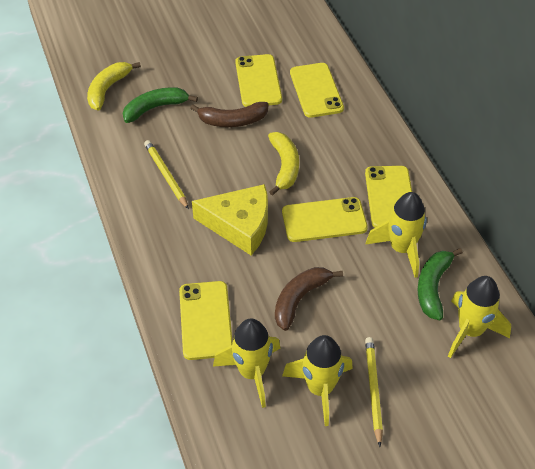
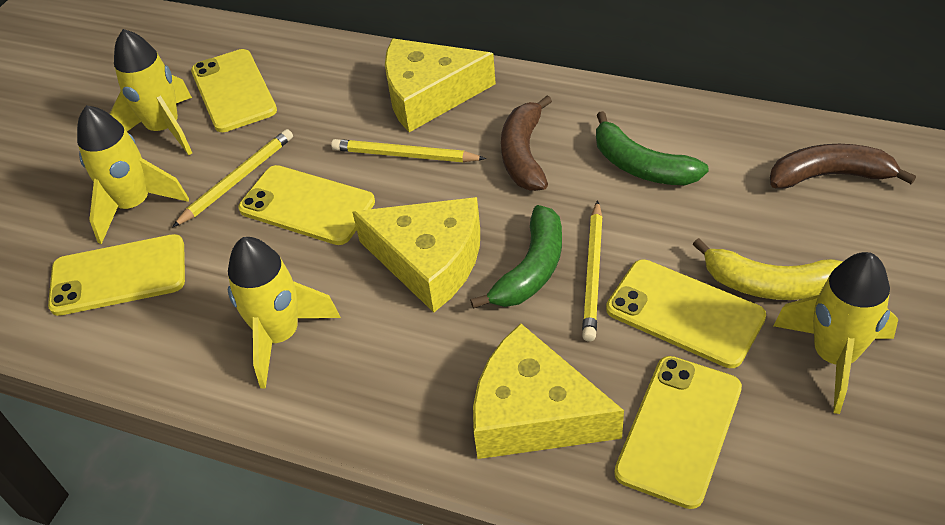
yellow banana: [87,62,141,111] [268,132,299,196] = 2 -> [693,238,843,300] = 1
yellow cheese: [192,184,268,255] = 1 -> [352,197,480,312] [385,38,496,132] [473,323,624,459] = 3
yellow pencil: [144,140,189,209] [365,337,383,447] = 2 -> [172,129,293,228] [331,139,486,162] [582,200,603,342] = 3

